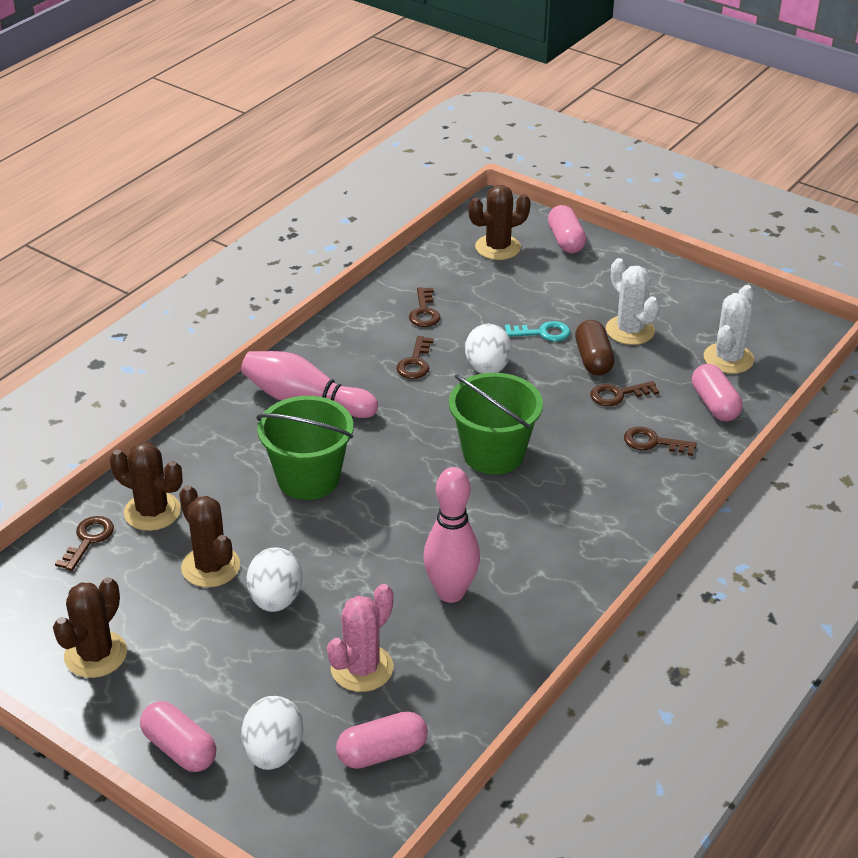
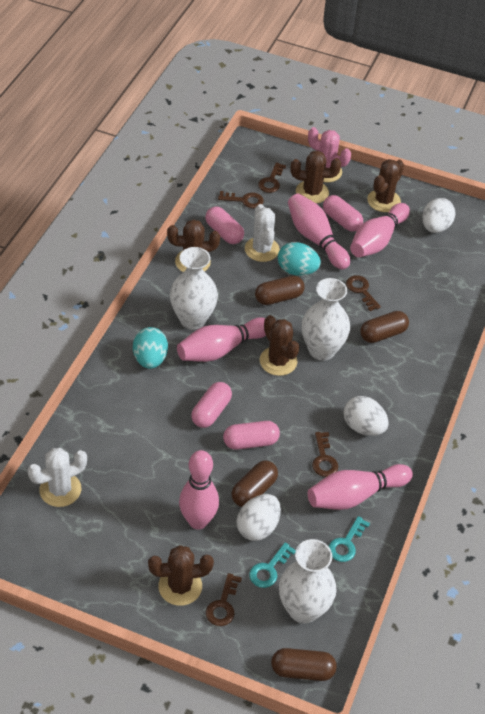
brown cactus: [53,577,127,678] [110,442,182,531] [179,485,240,587] [469,185,531,260] = 4 -> [148,545,214,606] [167,219,220,272] [260,315,299,376] [290,150,341,203] [367,159,404,212] = 5
brown capsule: [575,320,615,376] = 1 -> [231,461,278,507] [255,276,305,305] [271,648,337,681] [360,311,409,343] = 4
green bucket: [256,396,353,500] [449,373,543,474] = 2 -> none = 0
pink bowling pin: [241,351,378,418] [423,467,480,603] = 2 -> [177,317,266,362] [179,450,219,529] [288,194,350,269] [308,464,413,510] [350,203,410,257] = 5
turquoise egg: none = 0 -> [133,327,168,369] [278,242,321,276] = 2
turquoise key: [505,321,570,342] = 1 -> [249,542,296,588] [329,516,370,562] = 2
white vase: none = 0 -> [170,247,218,330] [279,539,337,624] [302,278,350,361] = 3

